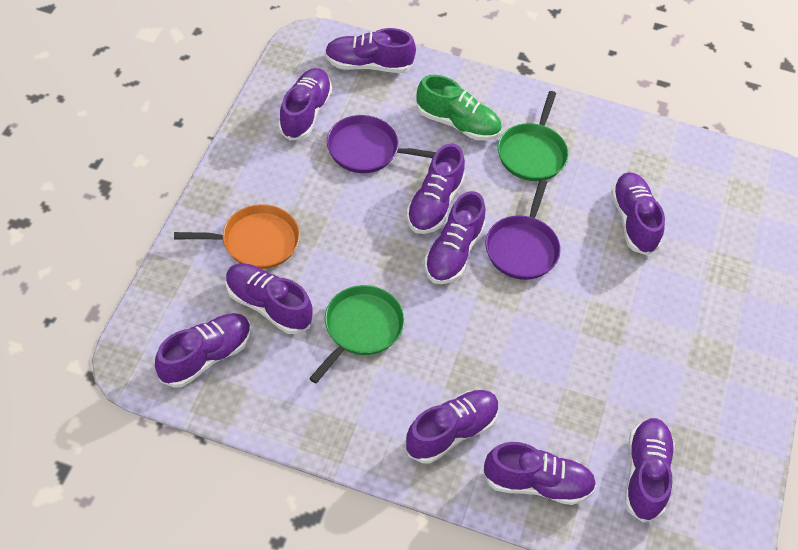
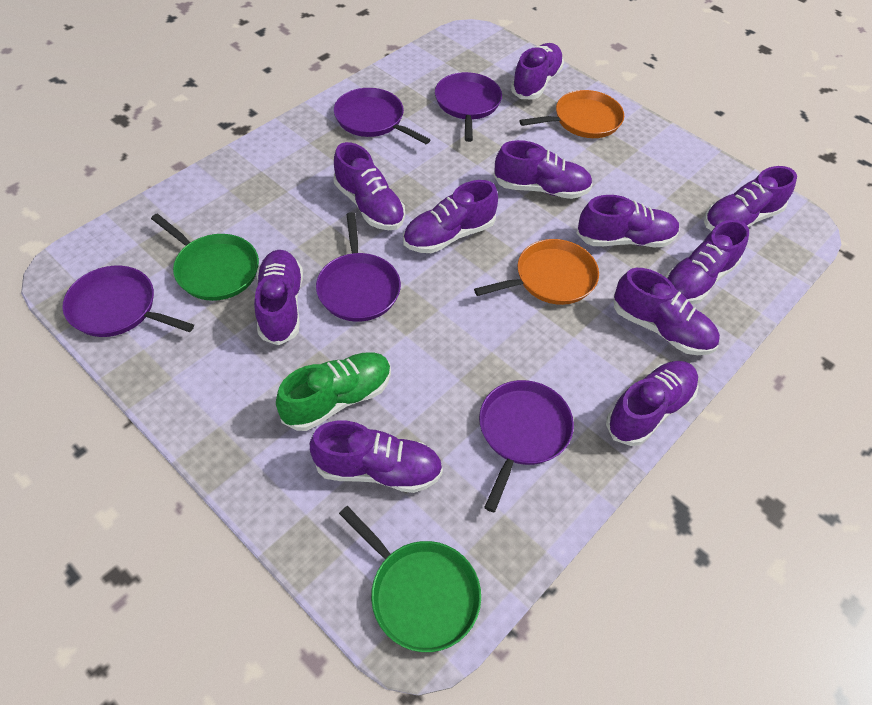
orange pan: [174,204,300,269] = 1 -> [474,239,599,305] [519,90,624,138] = 2
purple pan: [327,115,436,173] [486,179,561,280] = 2 -> [62,266,194,337] [316,212,401,322] [334,88,430,144] [435,72,502,142] [479,380,574,512] = 5
purple shoe: [155,313,251,388] [226,263,312,334] [278,68,332,141] [325,28,416,73] [405,390,499,463] [406,144,465,234] [424,191,485,284] [483,442,596,505] [611,172,665,255] [625,418,675,522] = 10 -> [254,250,303,345] [310,421,443,493] [334,142,405,230] [403,180,498,253] [494,140,593,199] [511,43,564,99] [577,195,680,247] [606,361,699,446] [614,268,720,355] [665,219,749,304] [704,166,797,231] = 11

